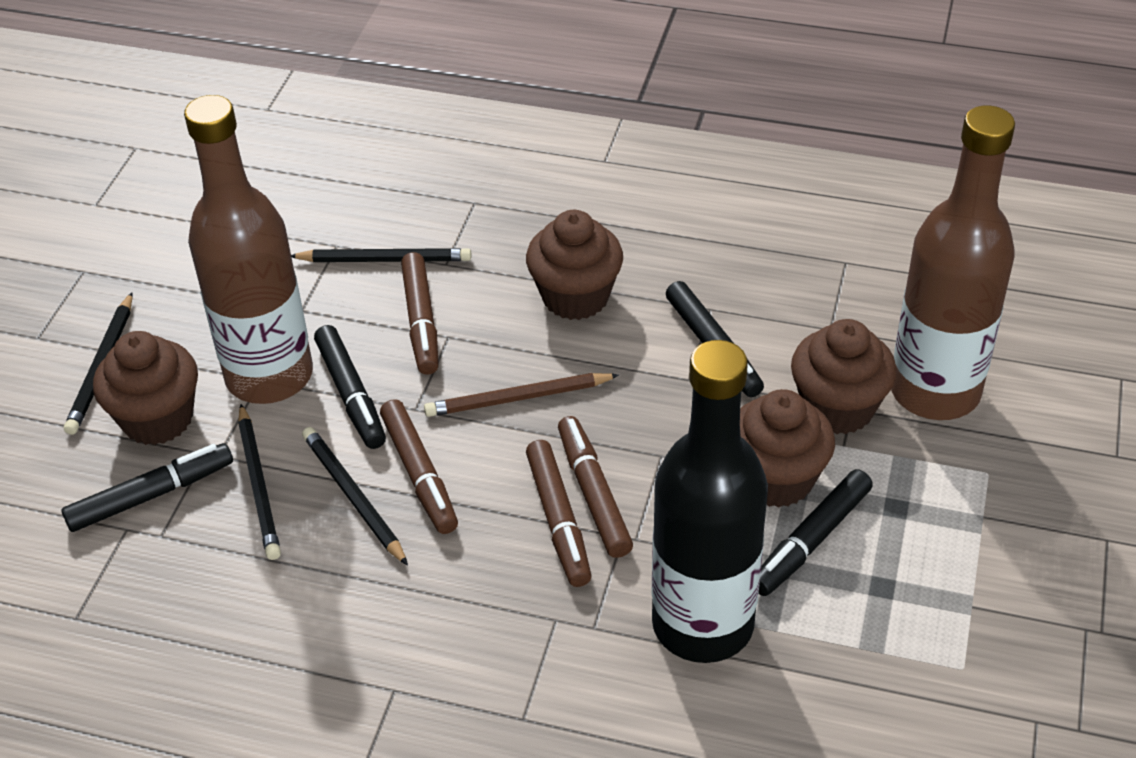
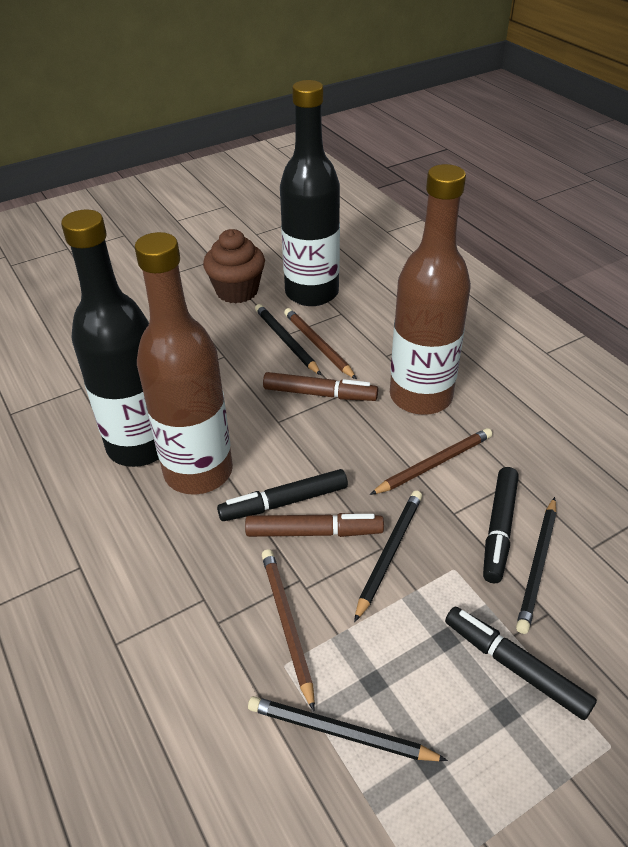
black bottle: [651,340,768,663] = 1 -> [61,210,159,467] [280,80,340,306] = 2
black marker: [62,443,233,532] [314,325,386,449] [666,281,764,397] [759,469,873,596] = 4 -> [217,469,348,521] [445,607,597,720] [483,467,519,583] = 3
brown cupcake: [93,331,198,445] [526,210,623,320] [740,389,835,507] [791,319,897,434] = 4 -> [203,229,265,304] = 1
brown marker: [380,399,458,534] [401,252,439,375] [526,440,592,587] [558,416,633,558] = 4 -> [245,513,384,537] [263,372,378,401] = 2
brown pencil: [424,373,619,417] = 1 -> [262,549,315,711] [284,308,357,379] [370,428,492,495] = 3

